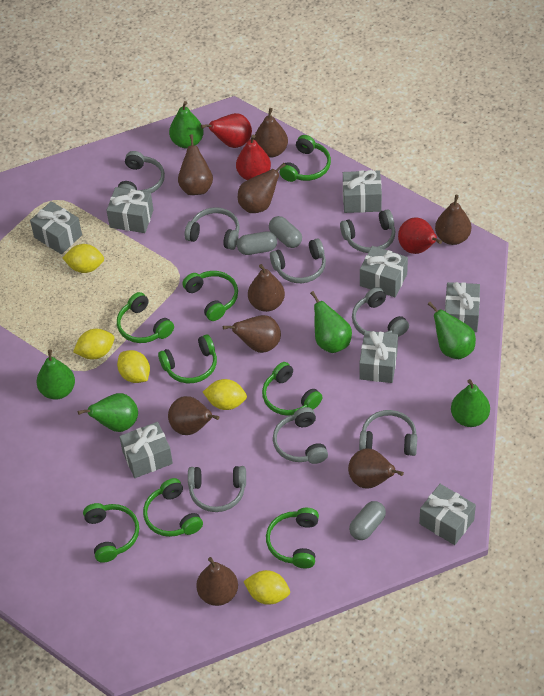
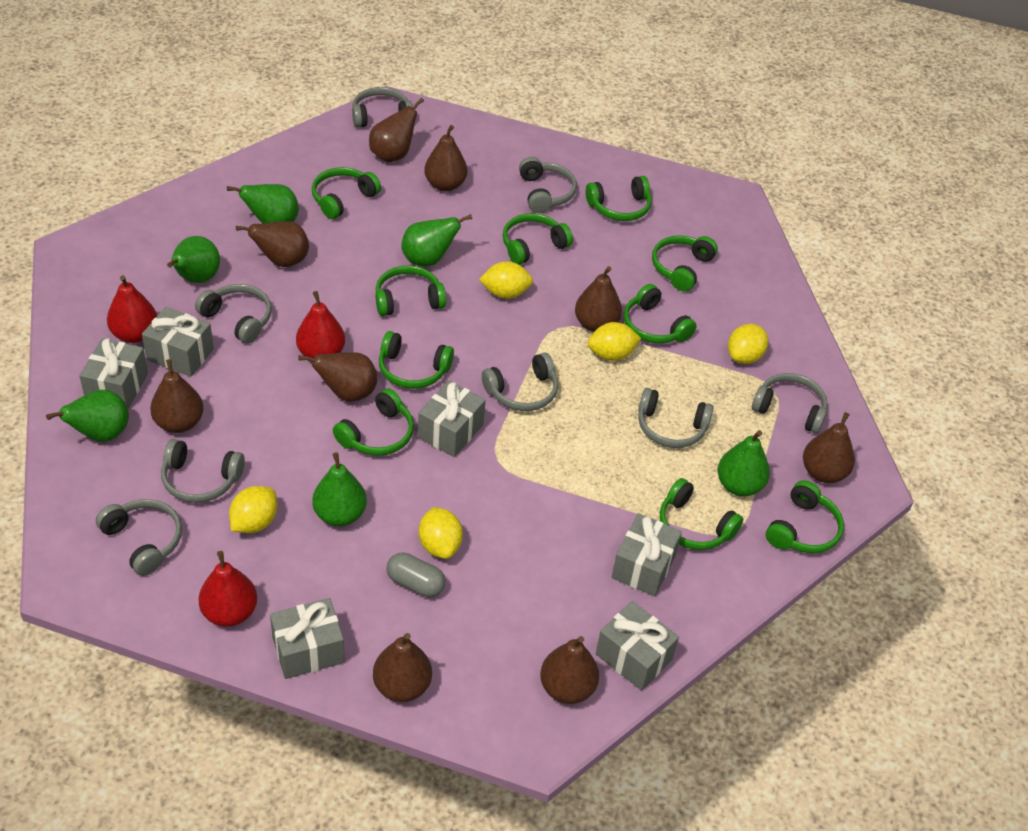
green headphones: [83,503,139,563] [117,292,174,343] [143,478,203,537] [158,334,217,383] [182,271,238,321] [262,362,322,416] [266,508,319,568] [280,135,331,182] = 8 -> [312,167,381,219] [333,389,414,456] [376,265,446,316] [379,331,454,389] [502,213,573,265] [586,176,652,221] [623,284,697,343] [652,235,718,291] [660,478,743,550] [766,480,844,553] = 10
grey capsule: [237,231,277,255] [269,216,302,248] [349,501,386,540] = 3 -> [386,553,445,597] = 1
grey gift: [30,201,82,254] [107,187,153,233] [119,422,173,478] [343,170,382,213] [359,331,398,383] [360,246,408,297] [419,484,476,545] [445,282,480,332] = 8 -> [79,338,148,409] [142,307,214,377] [270,598,345,679] [418,381,486,457] [596,601,679,691] [611,513,682,597] = 6

